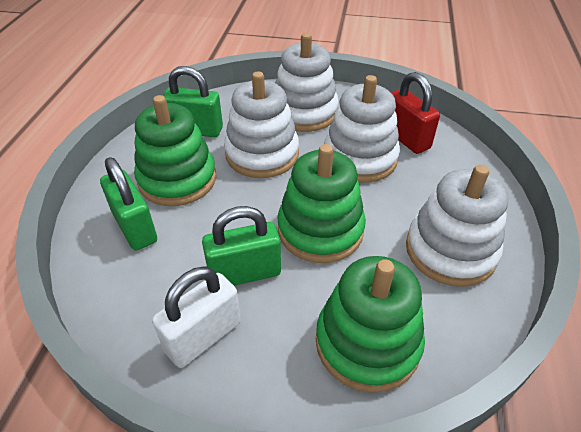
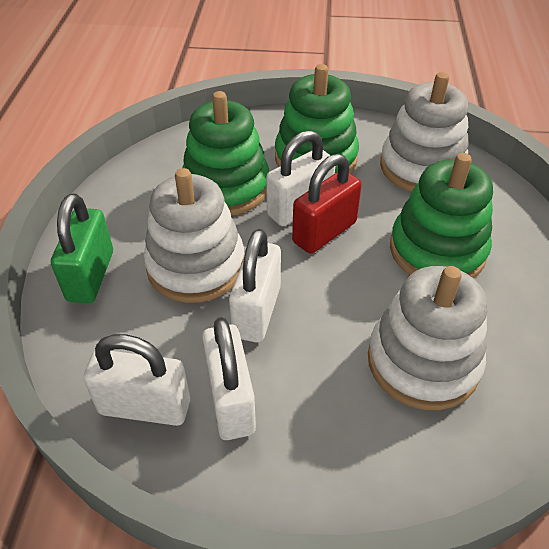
green padlock: [100,157,157,251] [162,66,223,137] [202,206,281,286] = 3 -> [51,194,113,303] = 1
white padlock: [152,267,241,368] = 1 -> [83,334,190,426] [202,317,256,440] [229,229,281,343] [266,130,335,226] = 4
white stacking toy: [224,71,299,178] [275,33,339,132] [324,75,400,183] [406,165,508,287] = 4 -> [143,168,244,303] [368,266,487,410] [380,72,469,192] = 3

